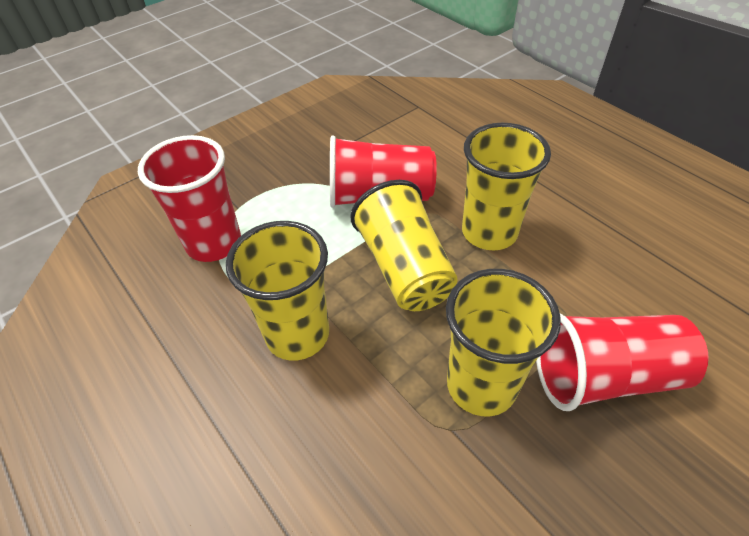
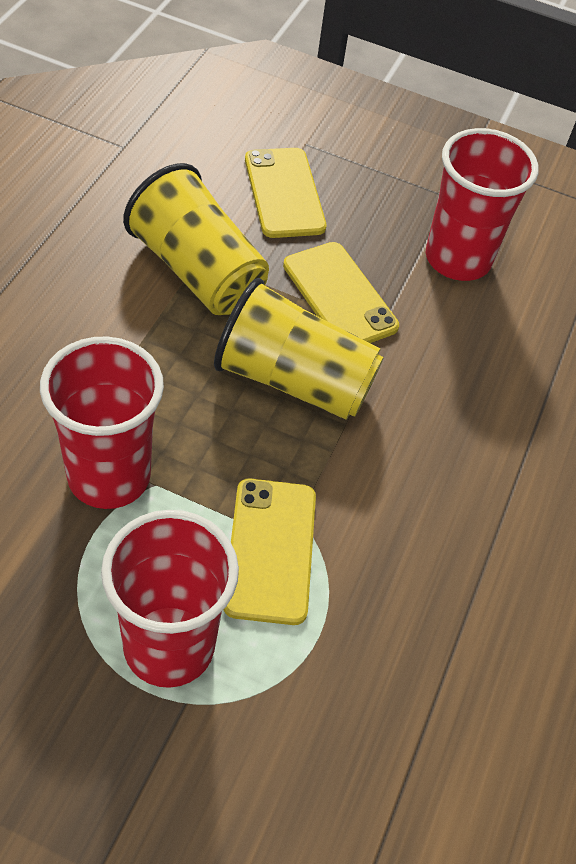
yellow cup: [226,221,329,361] [350,180,458,311] [446,269,561,416] [462,123,551,250] = 4 -> [123,163,269,315] [214,278,384,420] = 2
yellow phone: none = 0 -> [224,478,316,625] [245,148,327,238] [283,242,399,343] = 3

